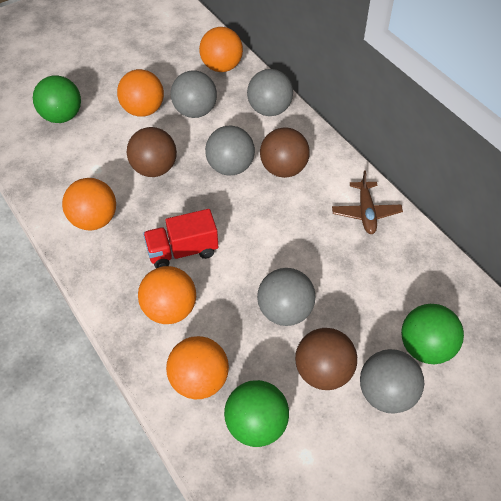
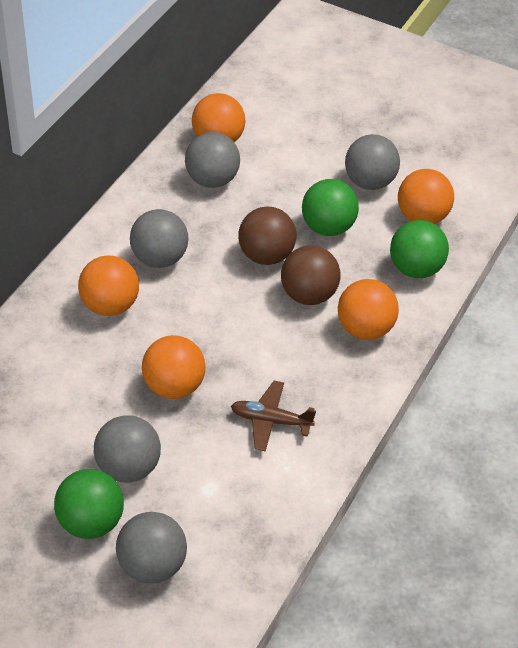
brown ball: [127,127,177,177] [260,127,310,178] [295,328,357,390] = 3 -> [238,206,297,265] [281,245,341,305] = 2
red truck: [143,209,218,268] = 1 -> none = 0

